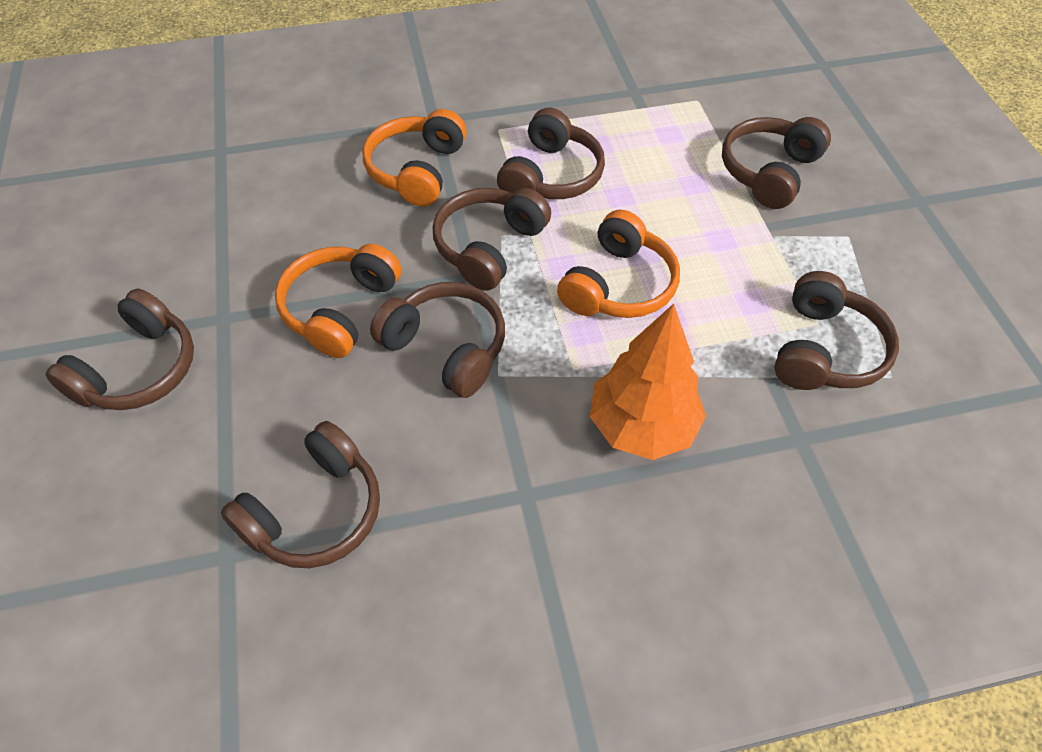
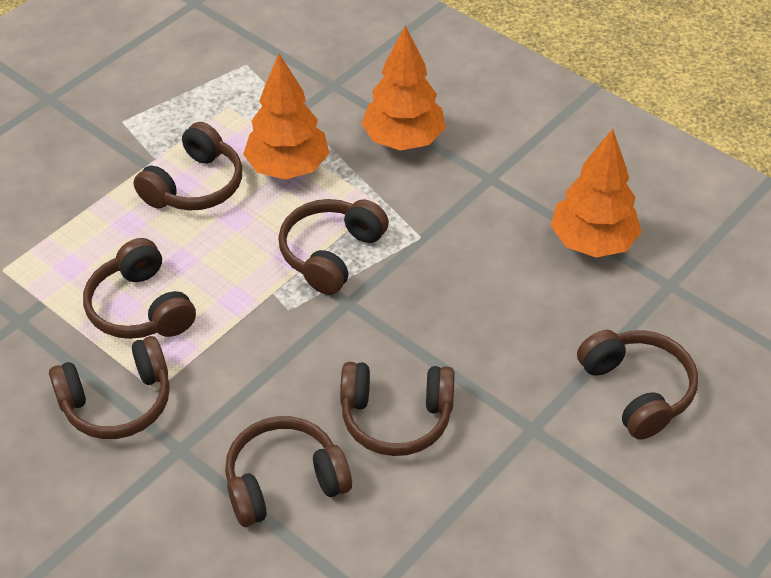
orange headphones: [275,244,401,358] [362,109,467,207] [557,210,680,318] = 3 -> none = 0
orange tree: [590,304,706,460] = 1 -> [243,54,329,180] [361,26,445,151] [551,129,642,258] = 3

